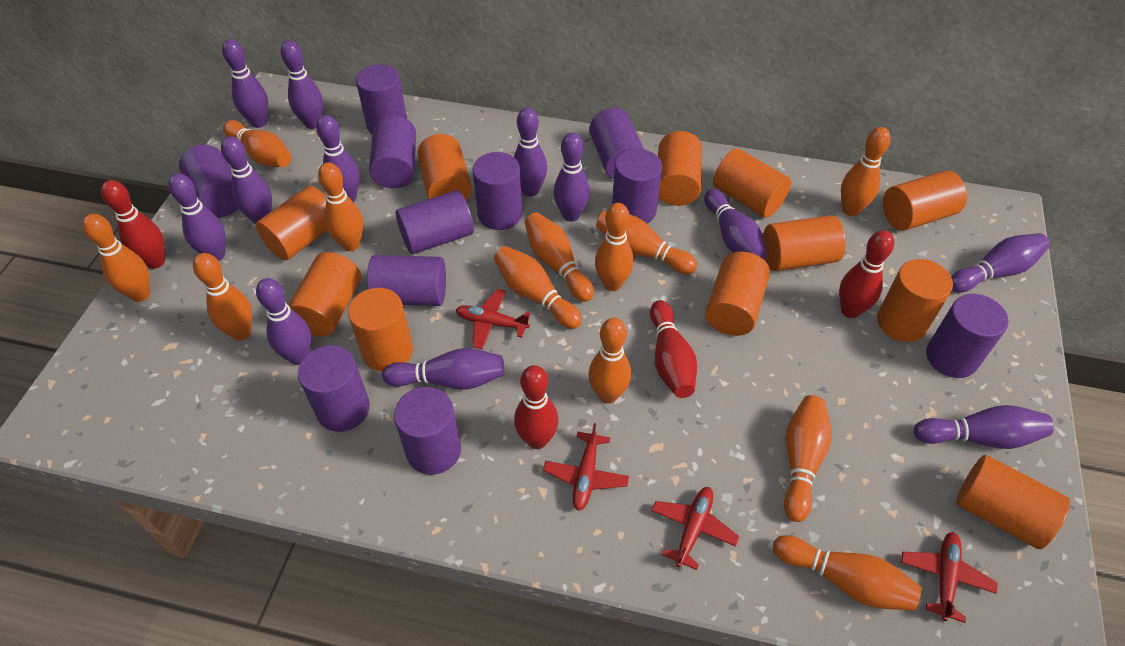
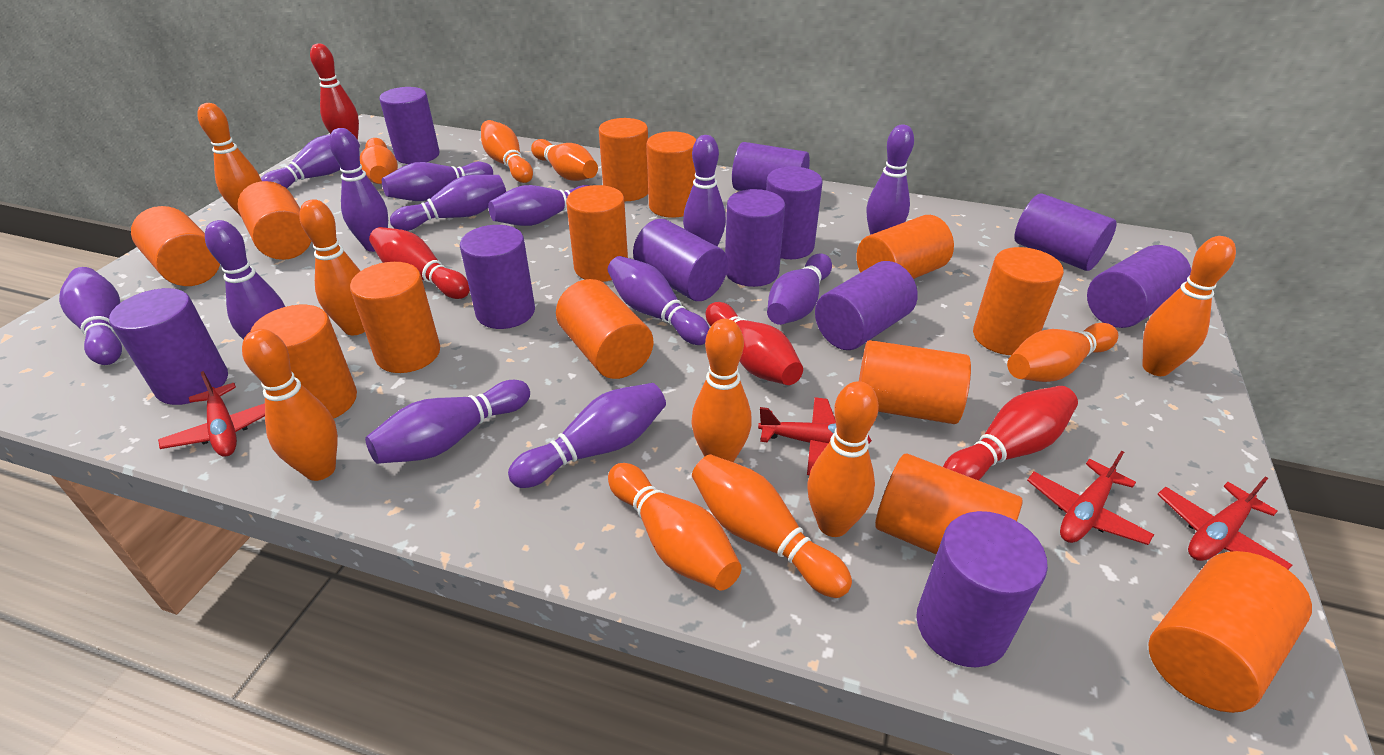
orange cylinder: [256,186,327,260] [288,252,361,337] [348,288,413,372] [417,134,472,201] [658,131,702,206] [705,252,770,336] [713,148,791,218] [763,215,846,271] [877,259,953,342] [883,170,967,231] [956,455,1070,549] = 11 -> [131,206,220,286] [238,181,311,260] [250,305,357,419] [350,262,440,373] [556,279,653,379] [566,185,628,282] [599,118,648,201] [646,131,696,218] [857,215,954,279] [859,340,971,424] [875,454,1023,554] [973,247,1064,355] [1148,551,1312,713] = 13
purple bowling pin: [168,173,226,261] [221,136,272,224] [222,39,268,128] [256,278,311,365] [281,40,323,129] [316,115,360,202] [382,348,504,389] [514,107,547,197] [554,132,590,222] [704,189,767,260] [914,405,1054,449] [951,233,1050,292] = 12 -> [59,267,122,365] [205,220,285,340] [261,134,360,189] [329,128,388,252] [365,380,530,464] [382,162,493,201] [390,175,506,231] [488,185,591,226] [508,383,666,488] [608,256,710,345] [683,135,726,247] [767,253,832,325] [867,125,914,235] = 13

